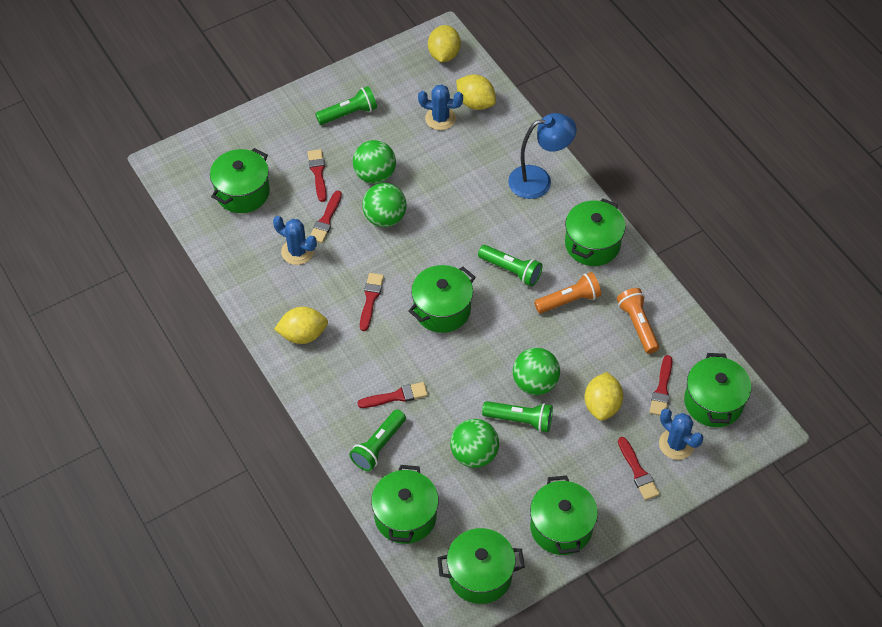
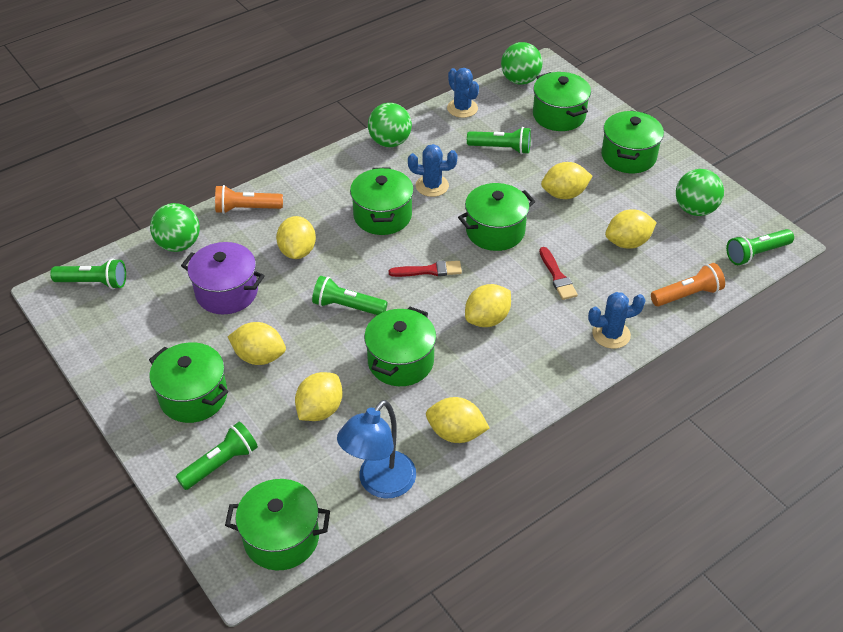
green flashlight: [316,86,377,125] [349,410,406,471] [478,245,542,287] [482,401,553,432] = 4 -> [50,259,126,289] [176,422,258,490] [312,276,387,315] [467,127,531,154] [726,229,794,265] = 5
purple pot: none = 0 -> [181,242,265,314] = 1
red brush: [308,149,327,202] [310,191,342,243] [358,382,428,408] [360,273,384,331] [618,437,660,500] [650,355,672,416] = 6 -> [389,260,462,277] [539,247,578,300] = 2
yellow lemon: [274,307,328,344] [428,25,461,62] [456,75,496,110] [584,372,623,421] = 4 -> [228,322,286,365] [276,216,316,259] [295,372,343,421] [426,397,490,443] [465,284,511,327] [541,162,593,199] [605,210,657,249] = 7

